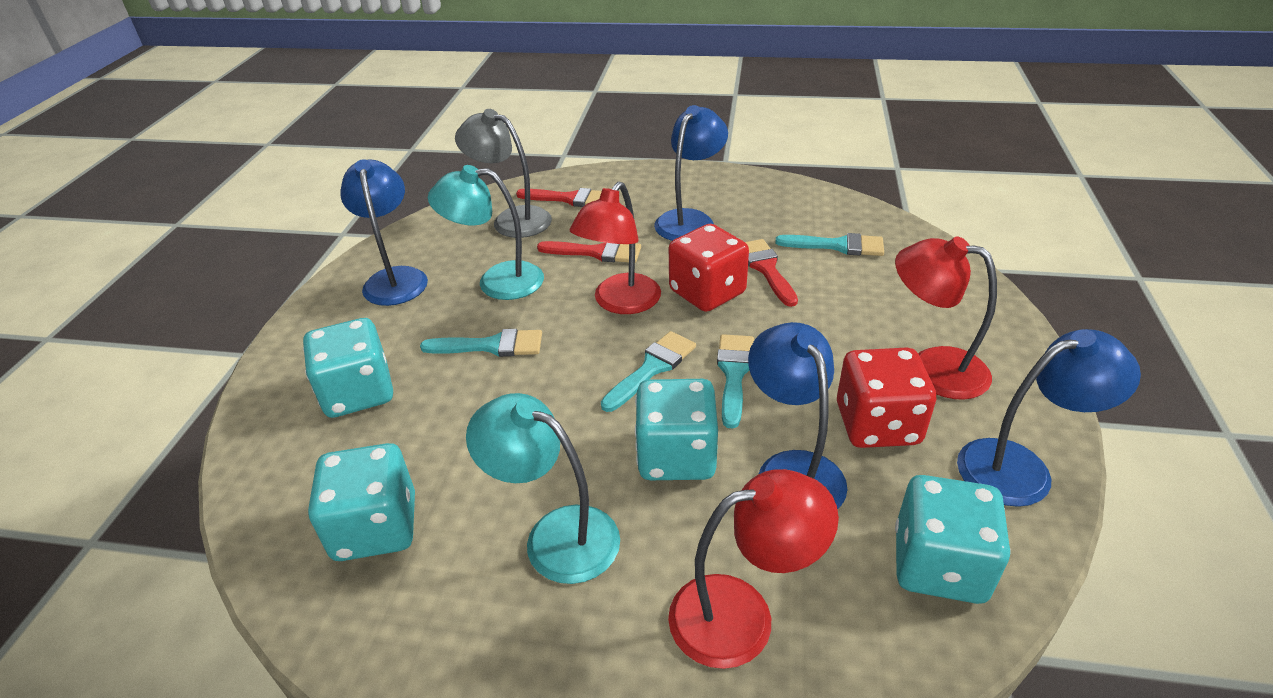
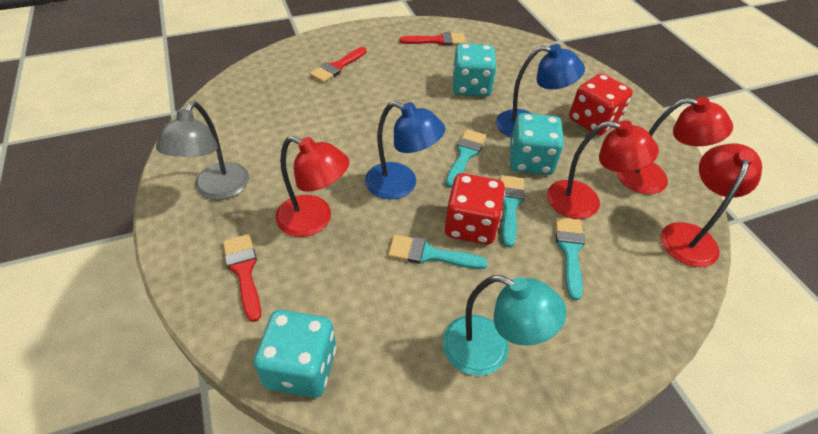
blue lamp: [340,159,428,306] [654,105,728,241] [748,322,848,509] [957,329,1141,507] = 4 -> [365,101,446,200] [496,44,585,137] = 2
red lamp: [570,182,661,314] [668,469,839,669] [895,236,997,400] = 3 -> [275,136,349,237] [547,121,659,219] [617,97,733,194] [661,144,762,267] = 4
turquoise dice: [303,318,393,418] [308,443,415,561] [635,379,718,480] [895,475,1010,604] = 4 -> [254,310,336,398] [453,43,497,97] [510,113,564,175] = 3
turquoise lamp: [428,165,544,300] [466,393,620,584] = 2 -> [443,275,567,376] = 1

